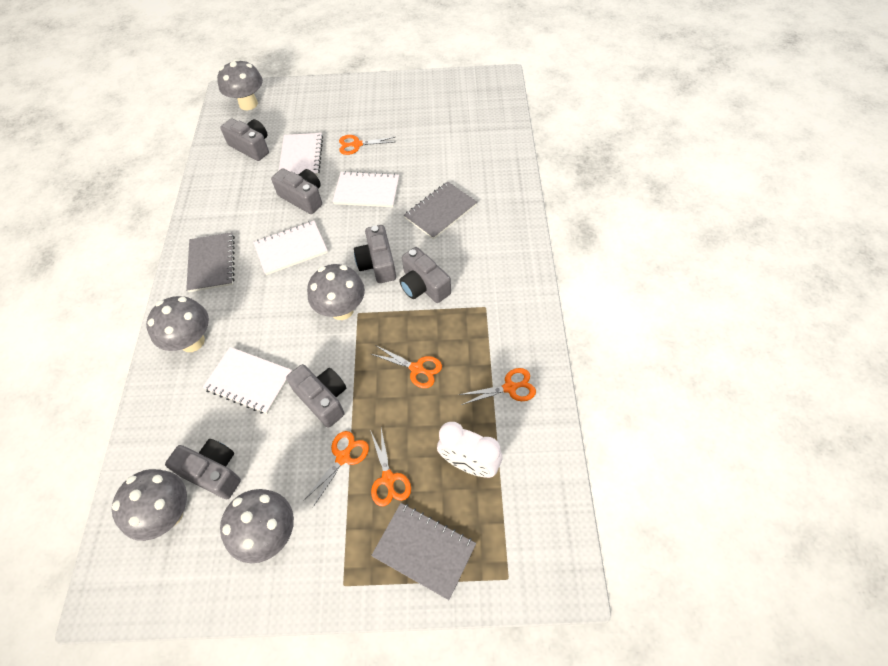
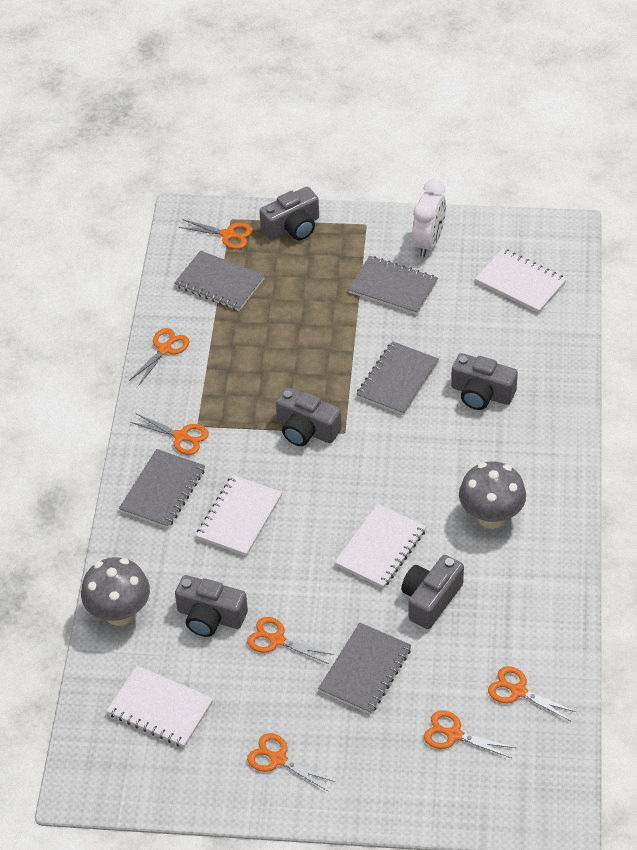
grey camera: [165,439,241,499] [220,119,269,161] [271,168,322,214] [286,364,346,428] [354,225,396,283] [399,247,451,303] = 6 -> [175,575,248,637] [259,187,319,240] [276,387,342,446] [401,555,464,629] [451,353,518,410] = 5
grey mushroom: [112,469,187,541] [146,296,209,352] [217,59,263,110] [220,489,294,563] [307,264,365,320] = 5 -> [81,557,150,626] [459,461,526,529] = 2
grey notebook: [186,232,235,292] [371,503,476,600] [404,181,477,239] = 3 -> [119,449,205,528] [174,250,265,311] [318,622,412,714] [348,256,438,315] [356,341,439,415] = 5
orange scissors: [303,431,369,507] [339,135,395,155] [370,428,411,507] [371,345,442,388] [458,368,536,405] = 5 -> [129,328,189,386] [130,414,209,455] [179,219,253,249] [247,617,334,664] [247,733,335,791] [424,710,515,758] [488,666,576,721] = 7

